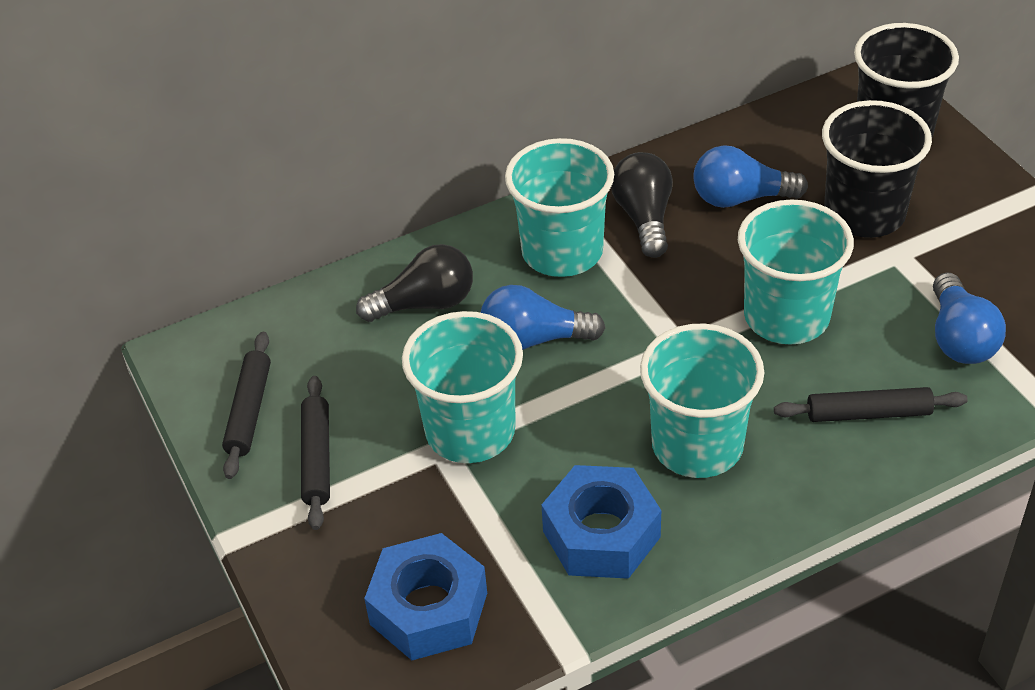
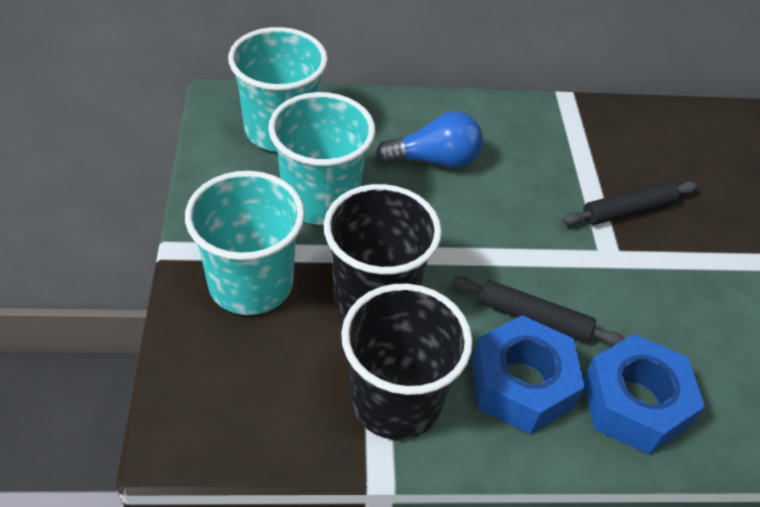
black light bulb: [356,244,473,322] [611,152,673,258] = 2 -> none = 0
black rolling pin: [222,332,271,479] [301,376,330,530] [774,387,968,422] = 3 -> [452,276,624,346] [562,181,698,226] = 2
blue light bulb: [481,285,605,350] [693,145,808,208] [933,273,1006,364] = 3 -> [376,111,483,168] = 1
turquoise cup: [402,311,523,463] [505,138,614,277] [640,324,764,478] [738,199,854,345] = 4 -> [185,171,305,315] [228,27,328,151] [268,92,375,225] = 3

